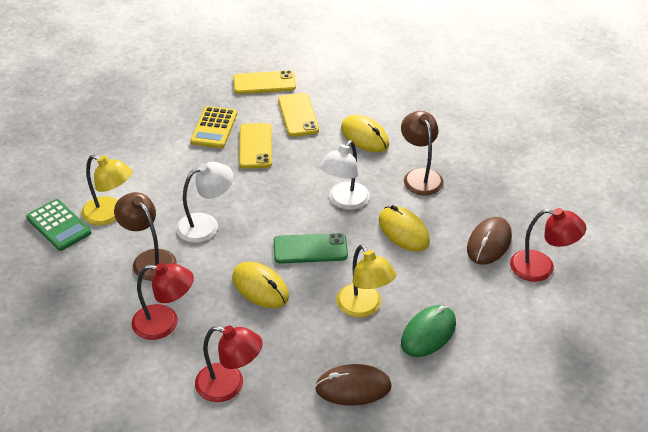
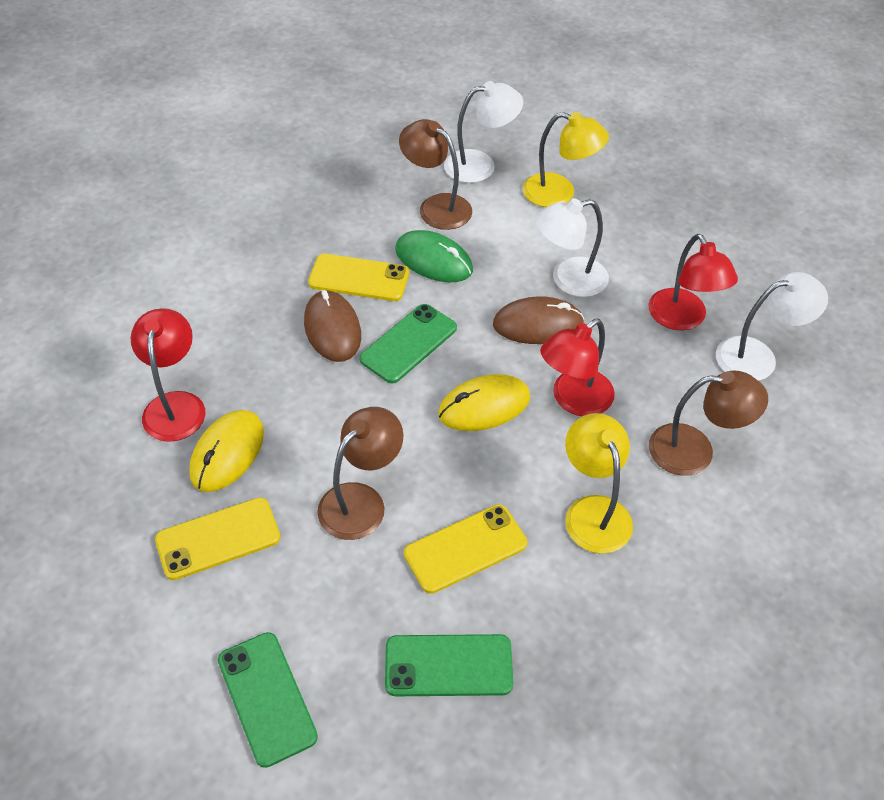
brown lamp: [114,192,177,281] [401,111,444,196] = 2 -> [317,407,403,540] [399,119,472,230] [649,371,768,476] = 3
green calculator: [26,199,92,251] = 1 -> none = 0
green phone: [274,233,348,264] = 1 -> [218,632,318,768] [359,304,457,383] [385,634,513,696] = 3
white lamp: [176,162,233,243] [319,140,370,210] = 2 -> [444,81,523,183] [535,198,609,297] [716,272,828,381] = 3
yellow calculator: [190,106,237,148] = 1 -> none = 0
yellow mouse: [232,262,289,308] [341,115,389,152] [379,205,430,252] = 3 -> [189,410,264,492] [438,374,530,431] = 2

